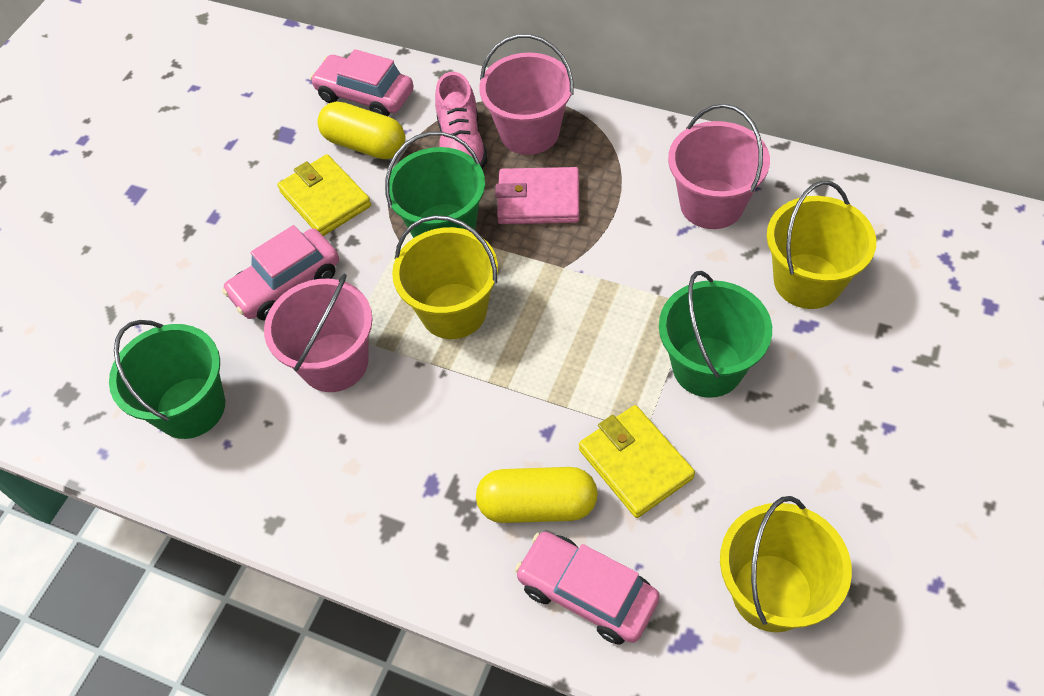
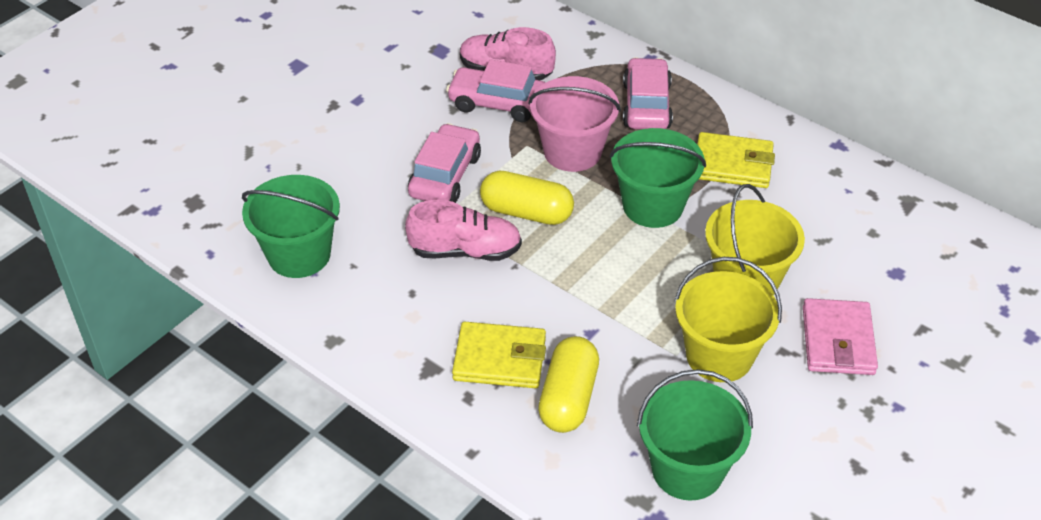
pink bucket: [264,273,372,392] [479,34,574,155] [668,104,770,229] = 3 -> [529,76,621,172] = 1
pink shoe: [435,72,488,169] = 1 -> [405,200,522,261] [460,27,556,80] = 2
yellow bucket: [392,215,498,339] [720,496,852,632] [767,181,876,309] = 3 -> [674,257,782,382] [705,184,805,296] = 2

